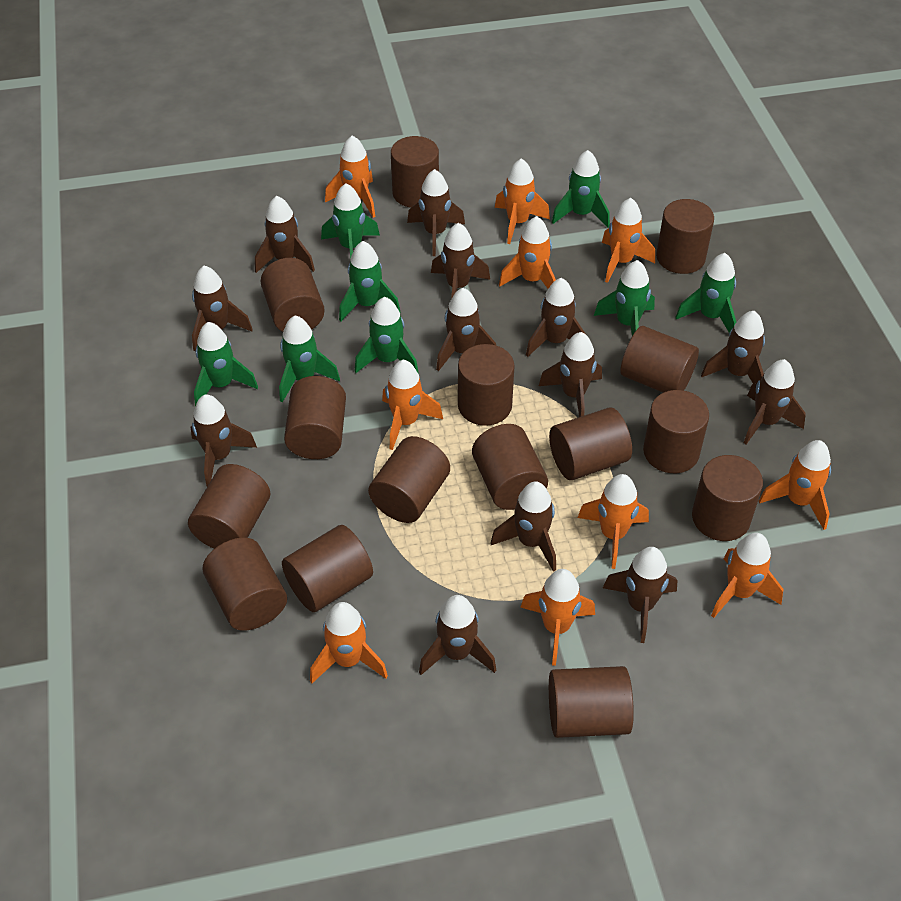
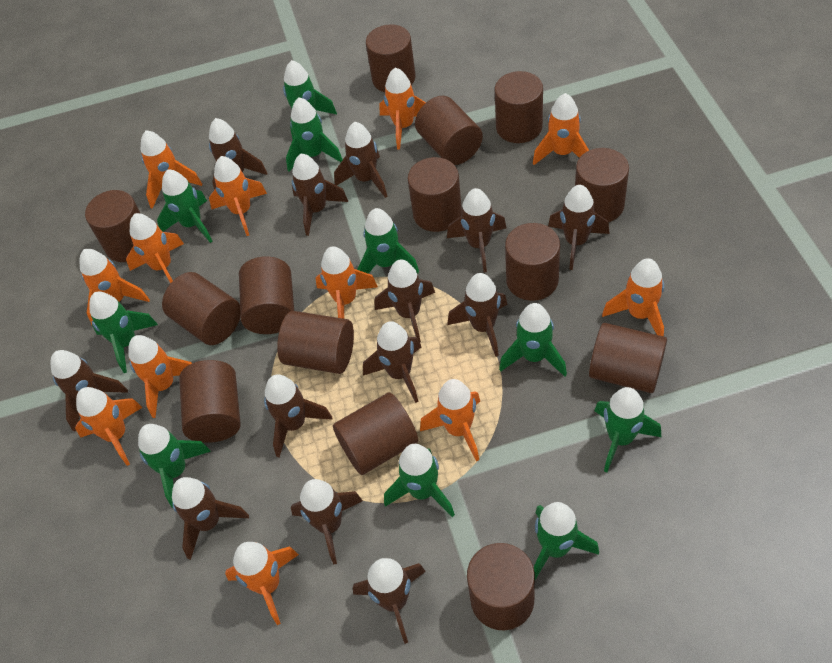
brown cylinder: [188,464,270,549] [203,537,287,631] [261,258,325,332] [282,525,373,612] [284,376,346,459] [368,436,450,523] [391,136,439,208] [458,344,515,426] [472,424,548,510] [549,407,632,480] [549,666,634,738] [620,326,699,393] [643,390,709,473] [656,199,714,274] [692,455,763,541] = 15 -> [85,190,141,262] [162,272,241,345] [179,360,241,443] [239,256,294,334] [277,311,354,374] [333,392,418,475] [366,24,415,92] [407,157,462,232] [415,96,483,165] [467,543,535,630] [494,71,543,143] [505,223,560,301] [575,148,629,222] [589,323,667,393] = 14
green rocket: [194,322,258,407] [279,316,340,403] [321,184,380,259] [339,241,401,322] [355,297,419,374] [552,150,610,228] [594,260,655,336] [675,253,736,333] = 8 -> [89,292,158,373] [138,424,211,508] [157,169,212,243] [283,60,337,139] [286,97,343,172] [358,208,419,274] [384,444,455,517] [499,303,567,377] [534,502,599,580] [594,387,661,472] = 10
orange rocket: [310,602,388,683] [325,136,376,218] [382,360,443,450] [495,158,550,244] [499,216,556,289] [520,569,595,666] [577,474,649,569] [602,198,655,283] [711,533,783,618] [759,440,831,530] = 10 -> [75,387,143,466] [79,249,150,325] [126,213,184,284] [128,335,192,418] [141,130,202,209] [209,156,267,236] [225,542,299,625] [315,246,378,319] [379,67,426,150] [420,379,480,462] [533,93,589,165] [602,258,664,336] = 12

